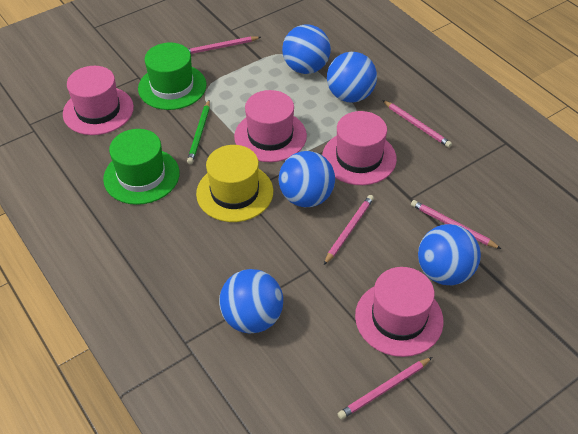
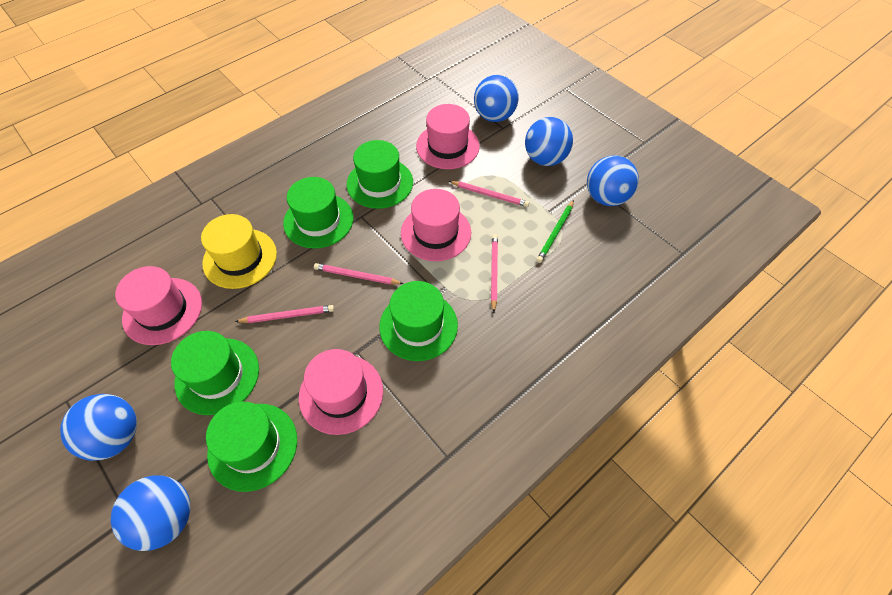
green hat: [103,129,180,205] [138,43,206,110] = 2 -> [171,331,259,415] [206,402,297,492] [283,177,353,249] [347,140,413,209] [379,281,458,361] = 5
pink pencil: [188,36,261,54] [324,195,374,265] [338,357,432,420] [382,100,452,148] [411,200,501,249] = 5 -> [235,305,334,323] [314,263,404,285] [449,181,529,207] [491,234,498,313] = 4

